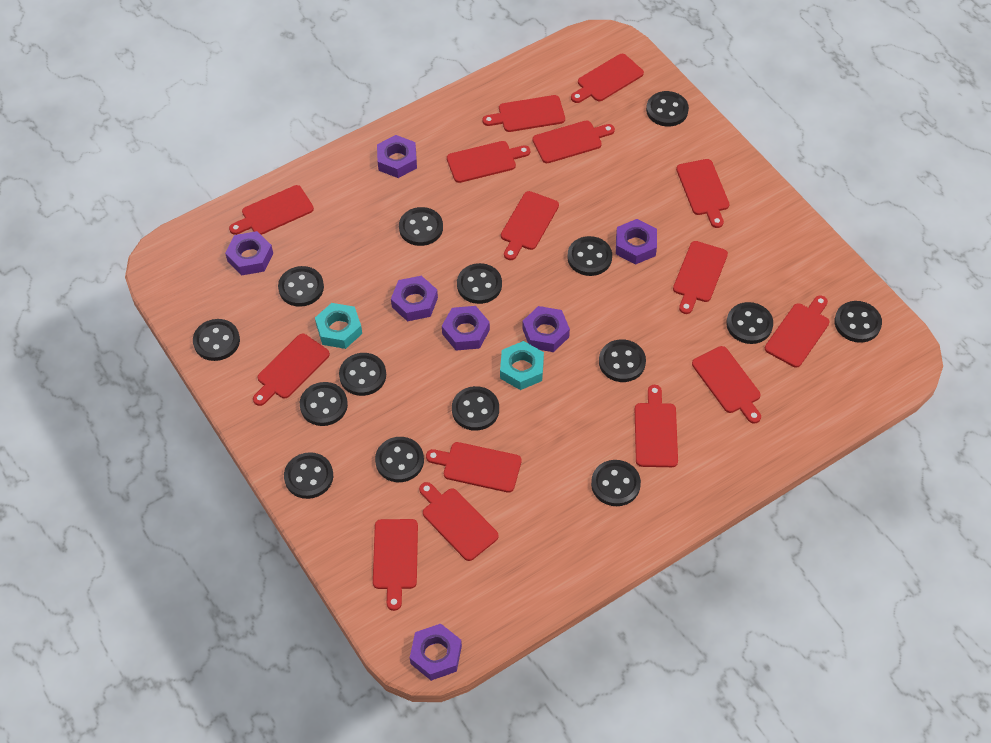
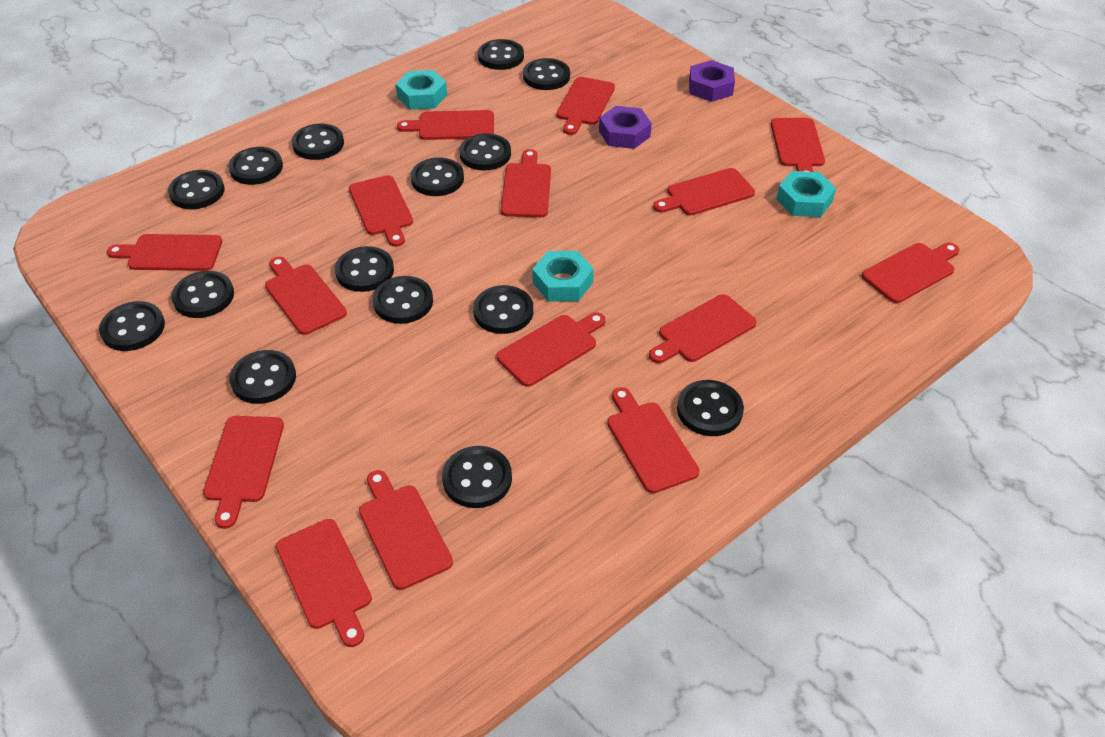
purple nut: [225,231,273,276] [377,135,417,178] [391,276,438,321] [410,623,462,681] [442,306,490,351] [522,306,570,352] [616,219,657,265] = 7 -> [599,106,652,149] [689,60,735,102] = 2
turquoise nut: [315,303,362,349] [500,341,544,390] = 2 -> [396,70,447,110] [532,251,594,302] [776,171,836,217] = 3

